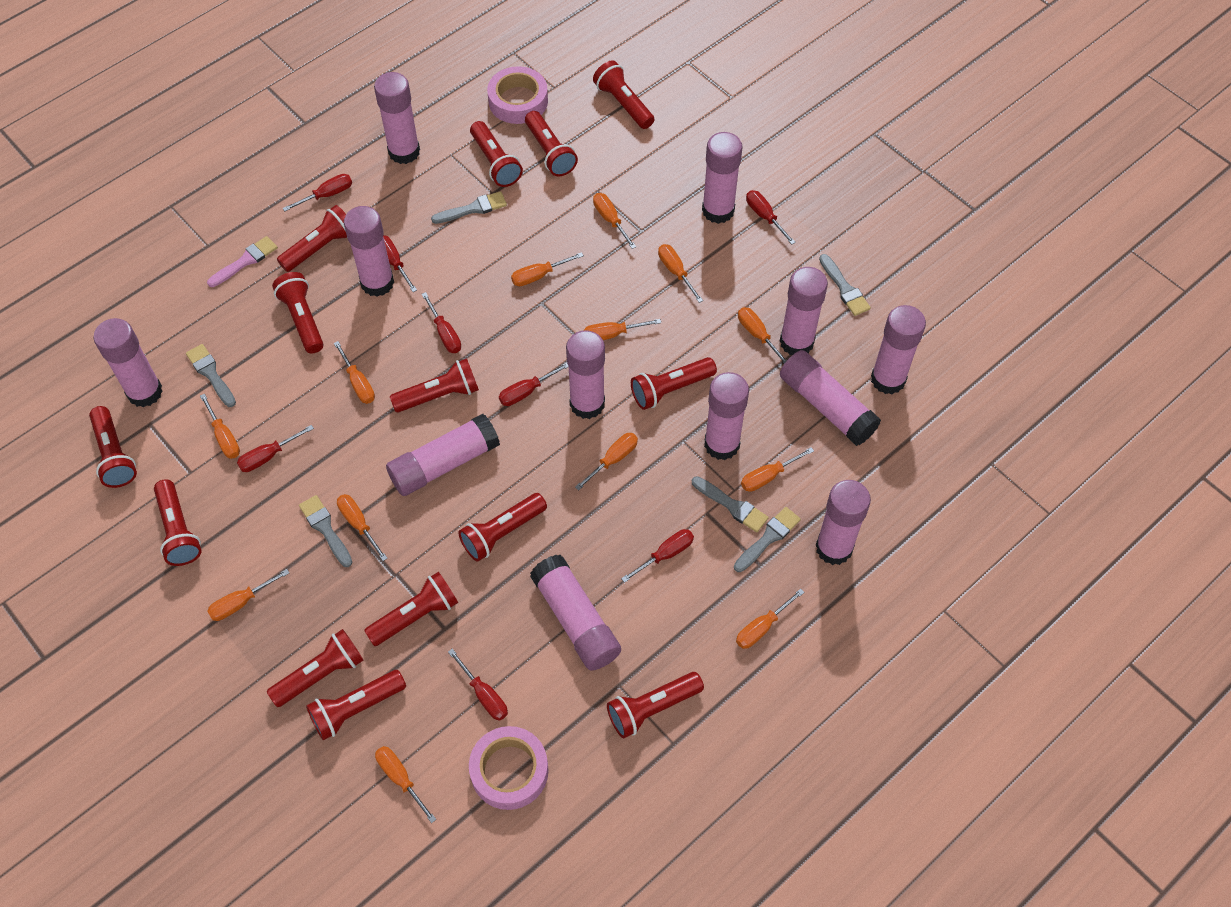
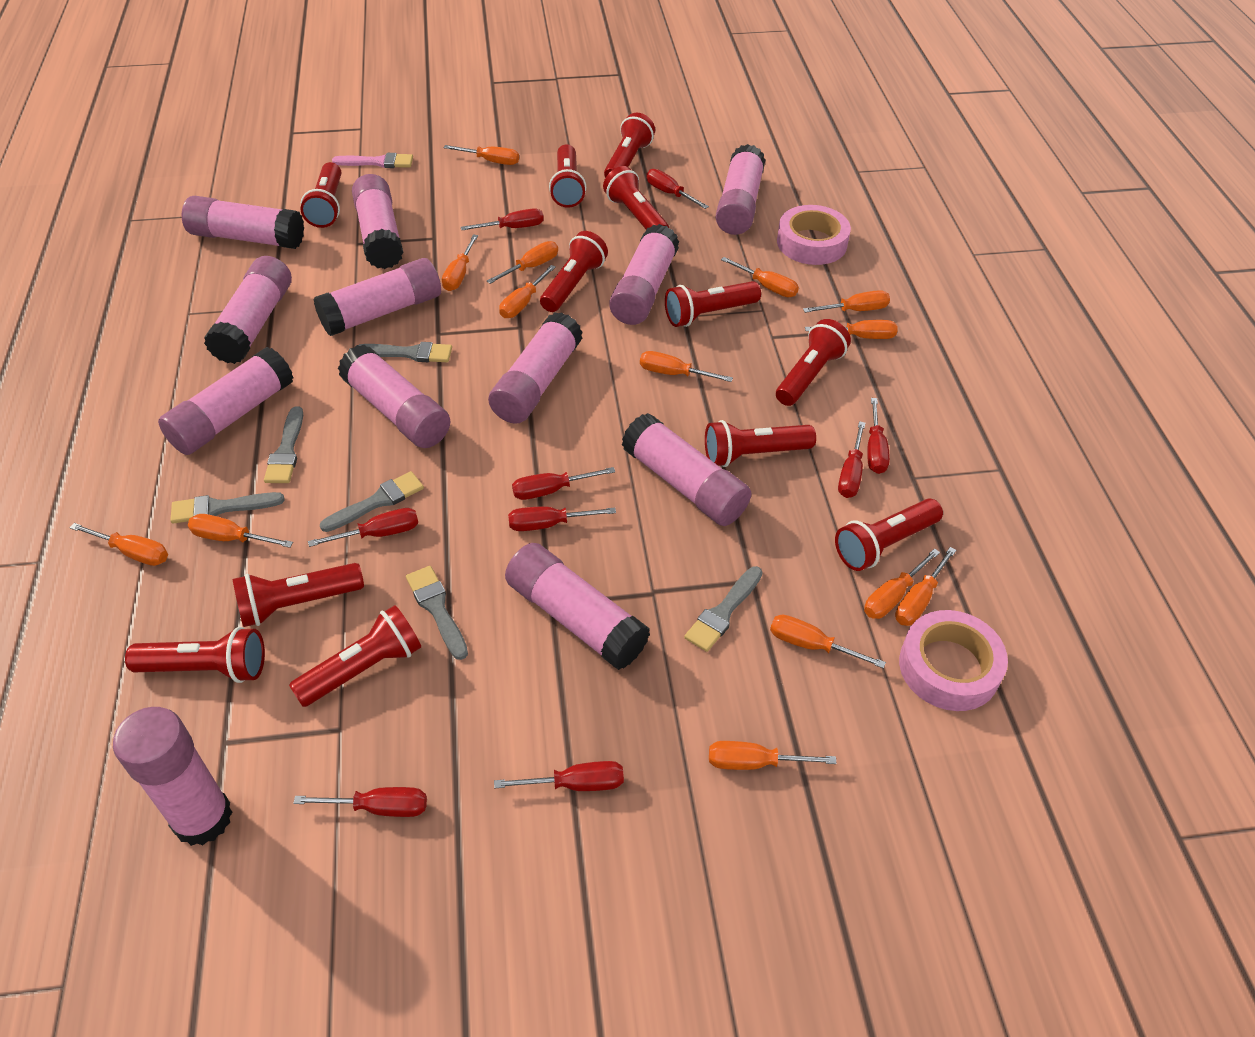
orange screwdriver: [200,394,240,459] [207,569,289,621] [334,341,375,404] [337,494,388,561] [375,746,436,823] [511,252,584,286] [575,433,638,491] [583,319,661,340] [593,193,636,249] [658,244,703,303] [736,588,805,649] [738,307,787,364] [741,447,814,492] = 13 -> [70,523,168,566] [188,514,293,548] [442,235,478,291] [444,145,519,165] [487,241,558,284] [499,265,556,318] [640,351,733,382] [709,741,837,770] [721,257,799,297] [770,615,886,669] [803,290,890,313] [805,320,898,339] [864,548,940,619] [895,547,956,626] = 14
red flashlight: [89,406,137,488] [154,479,201,566] [267,629,364,707] [272,272,324,353] [277,205,347,272] [306,670,406,740] [364,572,458,646] [390,358,479,413] [458,493,547,562] [470,121,523,187] [525,111,578,176] [593,60,655,129] [607,672,704,738] [631,357,717,410] = 14 -> [125,627,265,683] [233,563,364,627] [289,605,421,707] [300,162,341,228] [540,231,608,312] [549,144,586,208] [603,166,669,230] [604,113,655,178] [665,281,761,327] [705,420,816,467] [776,319,851,406] [835,498,943,571] = 12
red screwdriver: [237,425,314,472] [283,174,352,211] [383,235,417,292] [421,292,461,353] [448,649,508,721] [499,363,569,406] [621,529,694,583] [746,190,796,245] = 8 -> [293,787,427,817] [308,508,418,547] [461,208,544,230] [494,761,624,791] [508,506,616,531] [512,467,615,500] [646,169,709,209] [838,421,865,498] [867,398,890,474] = 9

